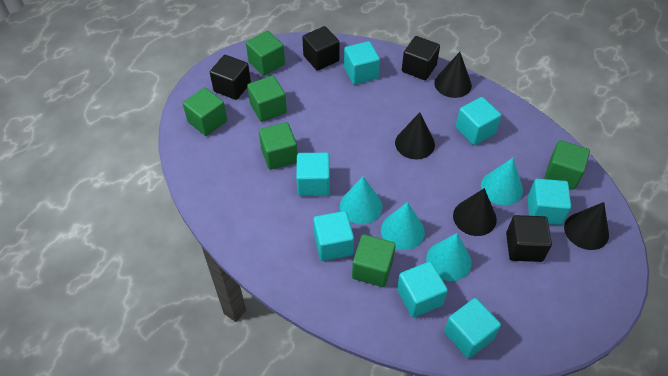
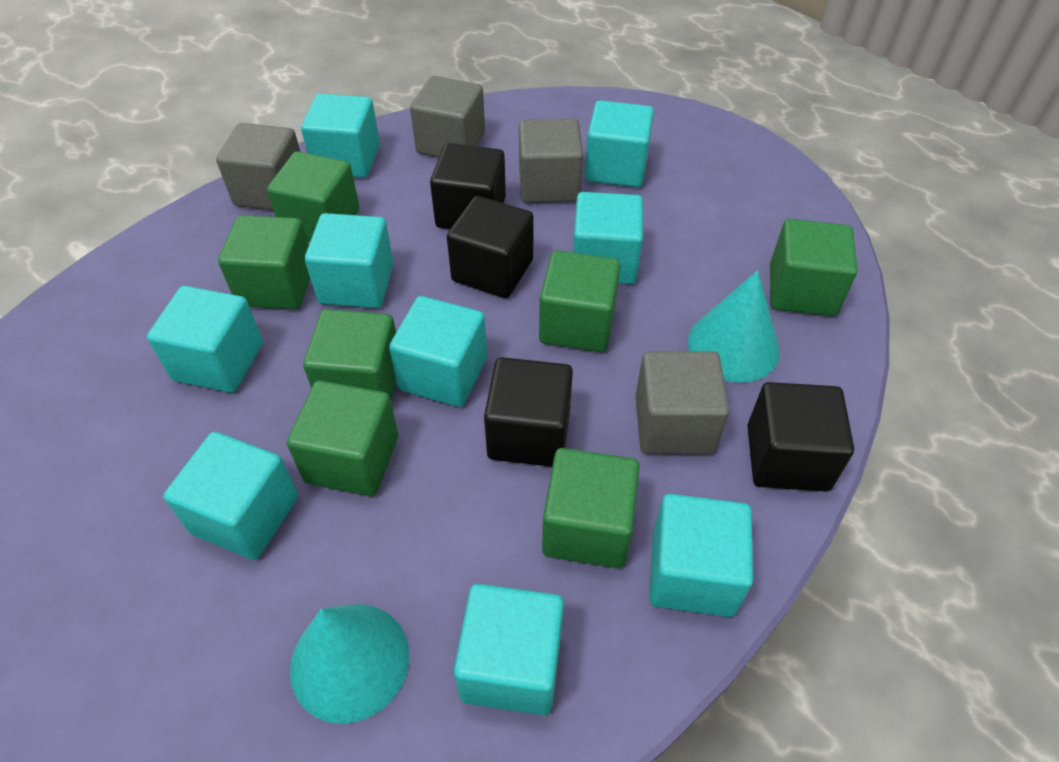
black cone: [395,112,435,159] [434,52,472,98] [453,188,497,236] [564,202,609,250] = 4 -> none = 0
green cube: [183,88,227,136] [246,31,285,76] [247,75,287,122] [259,122,298,170] [352,234,396,287] [544,140,590,190] = 6 -> [218,215,310,310] [267,151,360,241] [287,381,398,496] [303,309,396,400] [539,250,621,352] [542,448,640,568] [770,219,857,316] = 7
grey cube: none = 0 -> [216,123,300,210] [410,76,485,158] [519,118,583,203] [635,351,729,454] = 4
turquoise cone: [340,177,383,224] [381,202,425,250] [426,233,472,281] [481,158,523,205] = 4 -> [290,604,409,724] [688,270,780,382] = 2
turquoise cube: [296,153,330,196] [313,211,354,261] [344,41,380,85] [397,262,448,318] [444,298,501,359] [456,97,501,145] [528,179,571,225] = 7 -> [147,286,263,393] [163,432,298,560] [301,93,380,178] [305,213,394,308] [389,296,487,407] [454,584,564,715] [573,192,643,284] [585,100,654,187] [649,494,753,617] = 9

